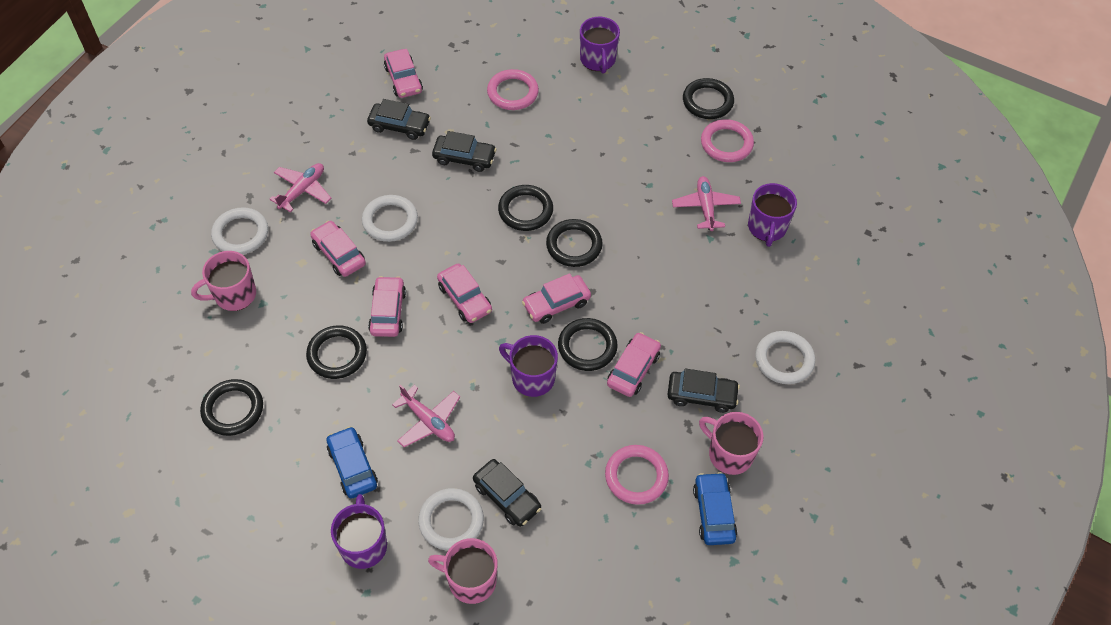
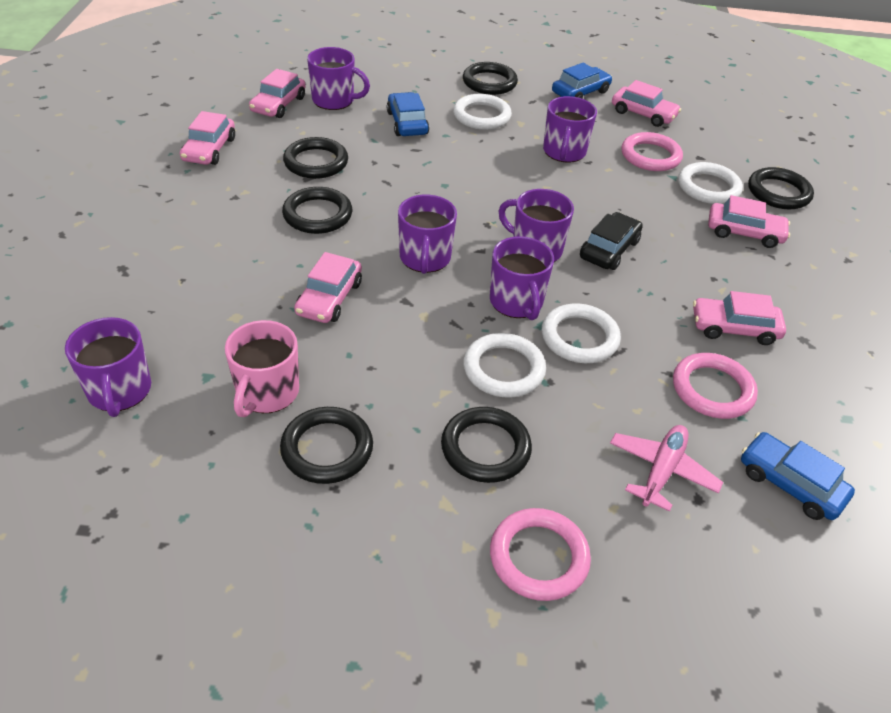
black car: [367,99,431,140] [432,131,497,172] [473,459,541,527] [667,368,740,413] = 4 -> [580,212,643,270] = 1
blue car: [326,426,378,499] [693,472,737,545] = 2 -> [386,92,429,136] [552,63,612,98] [741,432,855,520] = 3
pink mug: [191,251,256,311] [428,538,497,604] [699,412,763,475] = 3 -> [225,320,299,417] = 1
pink plane: [270,163,332,212] [392,384,460,447] [672,176,741,231] = 3 -> [610,425,723,512] = 1
purple mug: [331,494,387,569] [499,335,558,397] [580,17,620,74] [748,183,797,247] = 4 -> [65,317,151,417] [307,47,370,110] [398,195,457,274] [490,236,554,320] [498,189,574,262] [543,96,597,163] = 6

